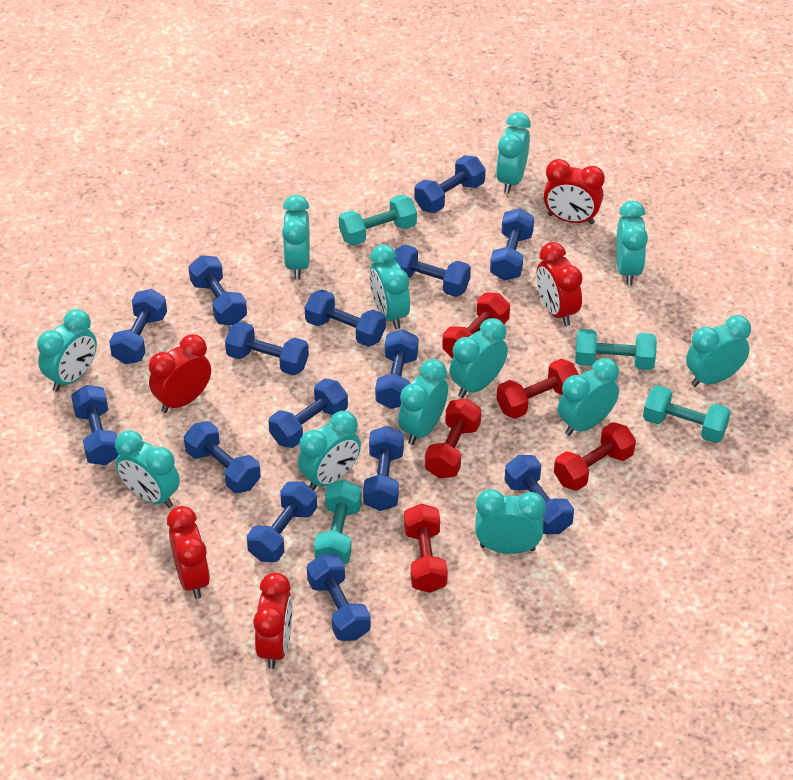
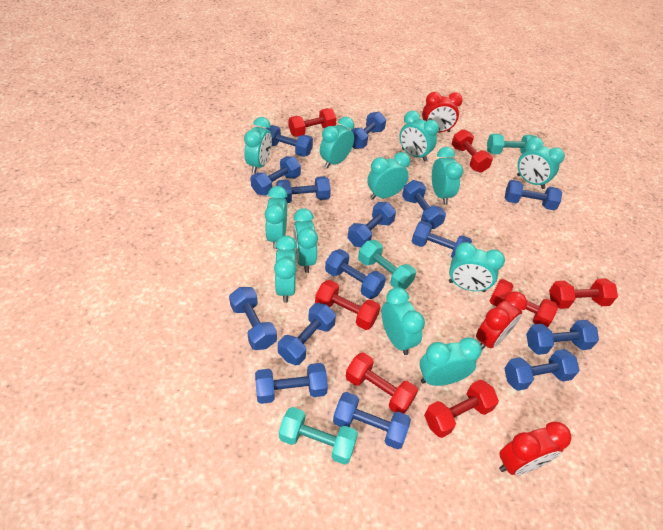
red clock: [149,334,211,413] [167,506,210,599] [253,572,293,669] [537,242,583,326] [543,159,605,225] = 5 -> [422,92,463,133] [476,291,527,350] [499,421,572,475] = 3
red dumbbell: [404,504,448,593] [425,399,481,478] [442,293,510,359] [496,359,579,419] [554,422,636,491] = 5 -> [289,108,336,137] [315,280,380,330] [346,352,418,414] [424,380,499,438] [452,129,493,173] [489,279,558,328] [549,278,618,309] = 7
turquoise dumbbell: [314,480,362,564] [339,195,417,246] [575,329,657,370] [643,385,731,443] = 4 -> [279,407,358,465] [358,240,416,290] [487,134,538,154] = 3

